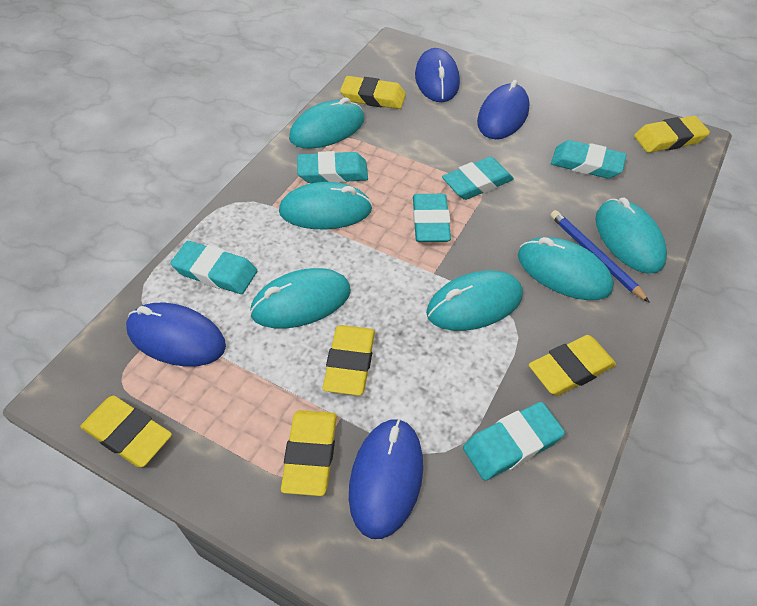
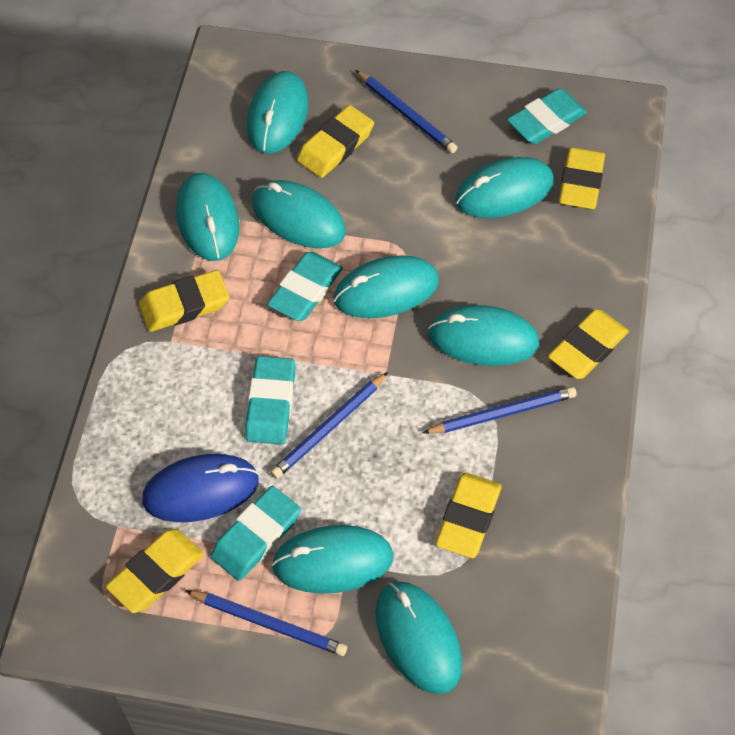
blue mouse: [126,303,226,367] [349,419,423,539] [415,48,460,102] [477,80,529,139] = 4 -> [142,454,259,522] = 1
blue pencil: [550,210,650,303] = 1 -> [185,590,347,656] [270,372,388,479] [356,70,458,153] [423,387,577,434] = 4
turquoise eraser: [170,241,257,294] [297,151,368,183] [413,194,451,242] [442,157,514,200] [463,402,565,481] [551,140,627,178] = 6 -> [211,486,301,581] [245,356,295,445] [267,252,343,321] [507,88,587,144] = 4
turquoise mouse: [250,268,351,329] [279,182,372,229] [289,98,364,149] [426,271,523,331] [518,237,614,300] [595,198,667,273] = 6 -> [176,173,239,261] [247,71,309,153] [252,180,346,248] [271,525,394,594] [333,255,439,318] [375,582,462,694] [428,305,540,366] [455,157,554,218] = 8

